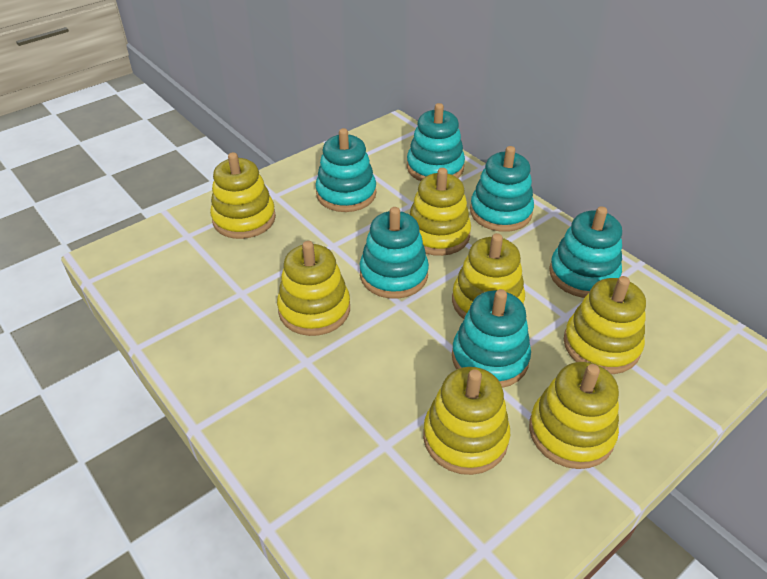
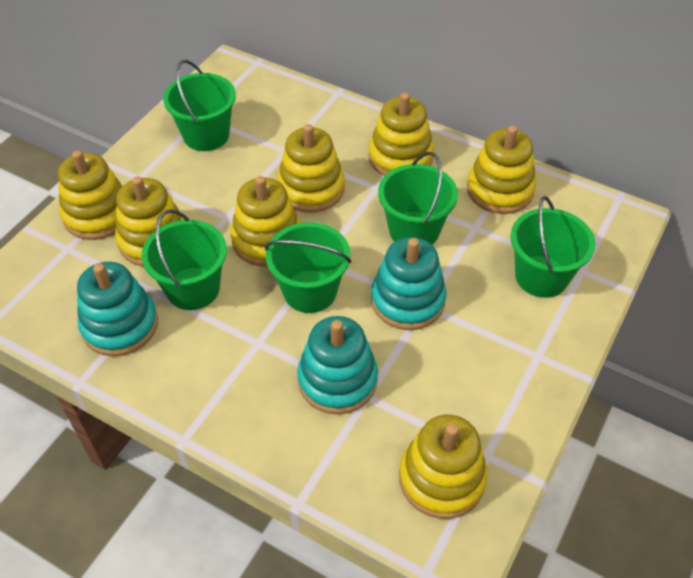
green bucket: none = 0 -> [141,209,227,310] [163,60,236,151] [265,222,351,313] [378,152,458,245] [510,196,595,298] = 5
turquoise stacking toy: [315,128,376,212] [360,207,429,299] [407,103,465,181] [452,289,531,388] [470,146,534,232] [549,206,622,298] = 6 -> [77,262,158,356] [297,316,378,414] [371,237,446,330] = 3

